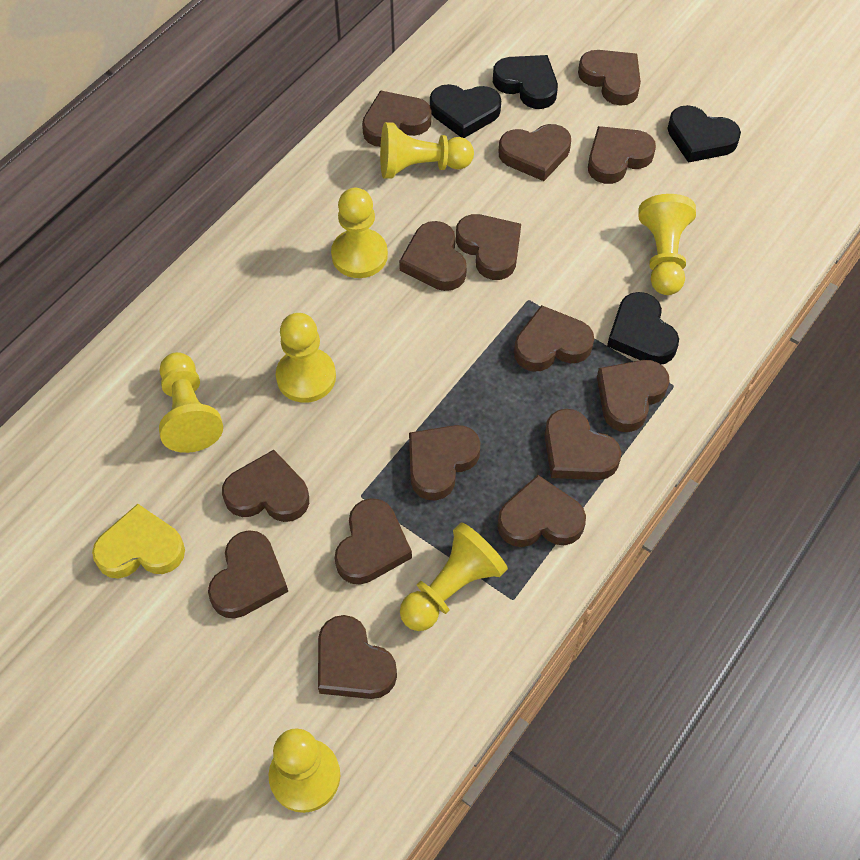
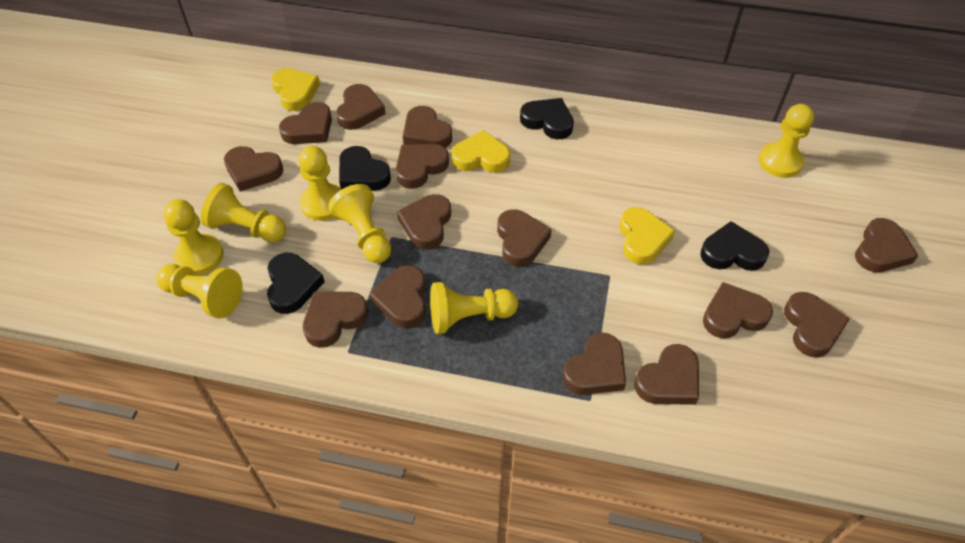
brown heart: [208,530,288,619] [222,450,309,522] [318,615,397,699] [335,498,412,585] [362,90,432,147] [399,221,467,291] [409,425,480,500] [456,214,521,280] [497,475,586,547] [499,124,571,181] [514,305,594,371] [544,409,621,480] [578,50,641,106] [588,126,656,184] [597,360,670,432] = 15 -> [224,146,283,191] [279,102,332,144] [303,292,368,348] [336,84,386,130] [369,265,426,328] [396,144,449,189] [397,194,451,250] [403,106,452,148] [497,209,552,266] [563,332,626,395] [634,344,699,405] [703,282,773,338] [784,292,850,358] [855,218,919,272] = 14
yellow heart: [92,504,185,579] = 1 -> [271,68,320,111] [451,130,510,173] [619,207,675,264] = 3

